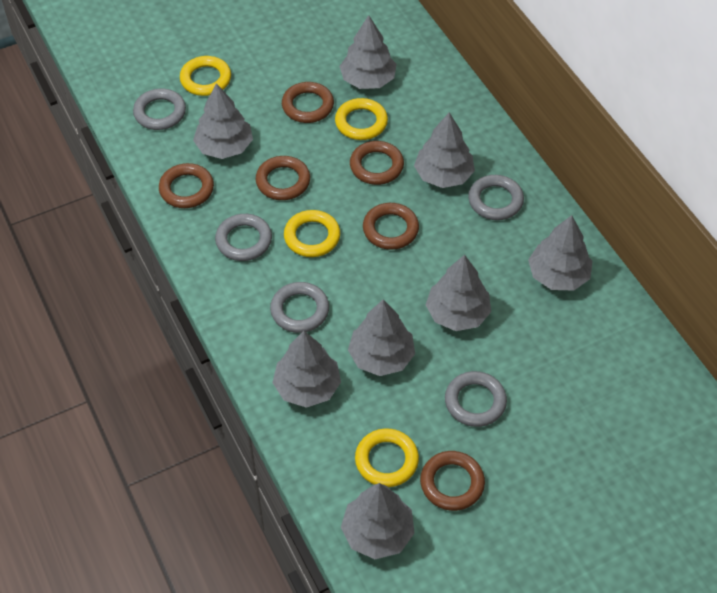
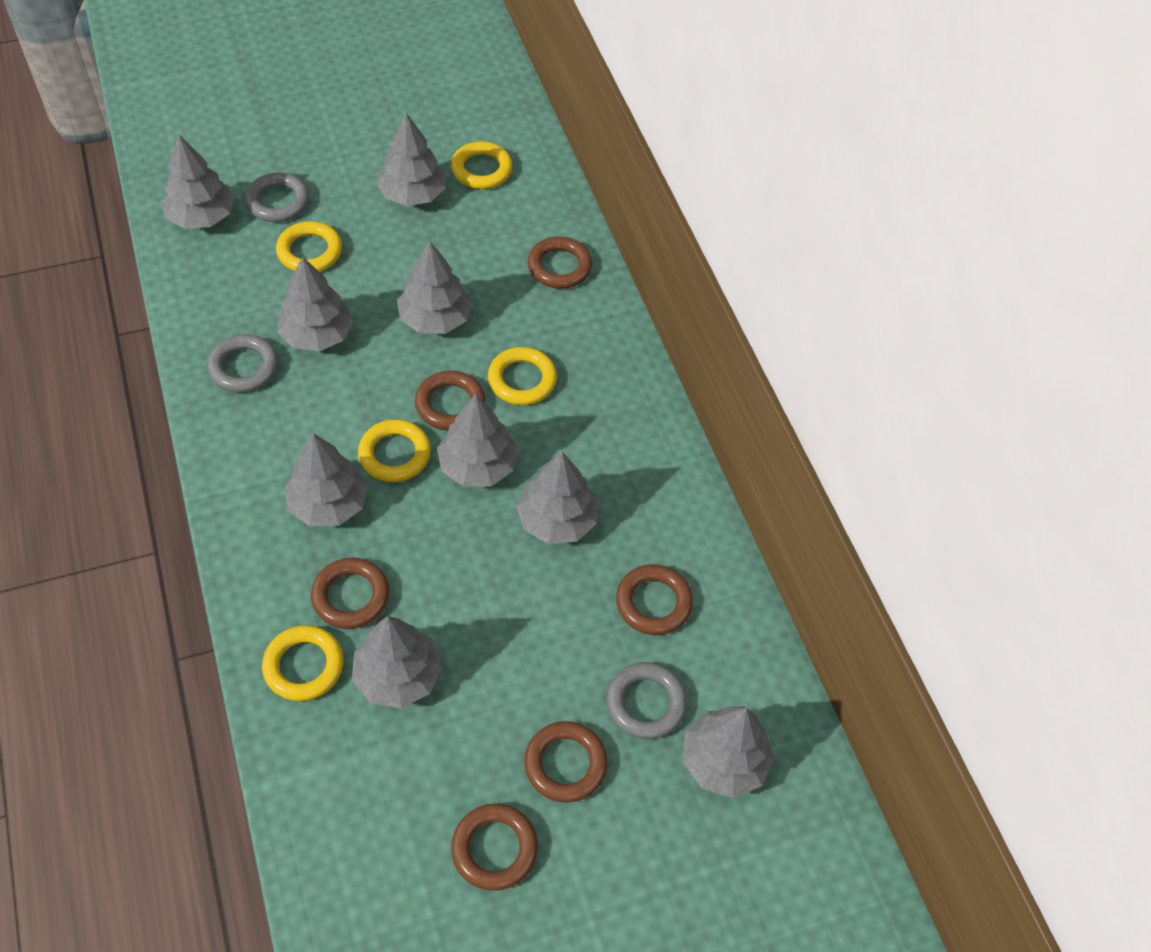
grey ring: [133,88,186,130] [215,214,272,261] [270,282,329,333] [445,371,507,427] [468,175,524,220] = 5 -> [207,334,279,393] [245,173,309,222] [606,662,687,739] = 3
grey tree: [193,83,253,159] [272,331,341,408] [339,15,396,89] [341,483,415,559] [348,299,415,376] [414,113,475,188] [426,255,491,331] [528,215,593,290] = 8 -> [161,135,234,229] [277,256,354,351] [285,433,368,527] [352,616,442,709] [376,113,446,206] [397,241,472,334] [437,394,518,486] [516,452,598,544] [682,707,774,798] = 9
yellow ring: [180,56,231,96] [284,210,340,257] [335,98,388,140] [355,429,419,487] = 4 -> [262,625,344,701] [276,221,342,272] [358,419,431,482] [451,141,513,189] [488,347,557,405] = 5

